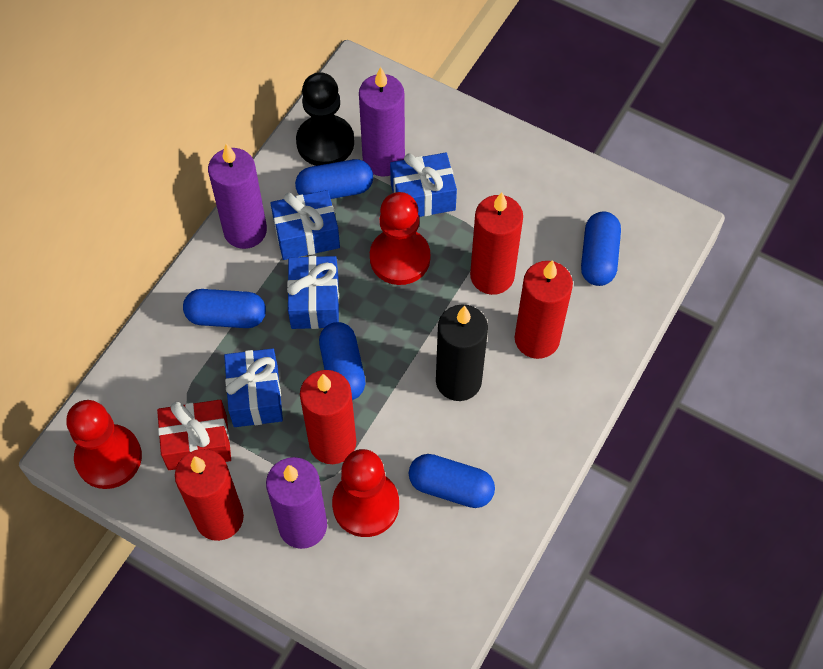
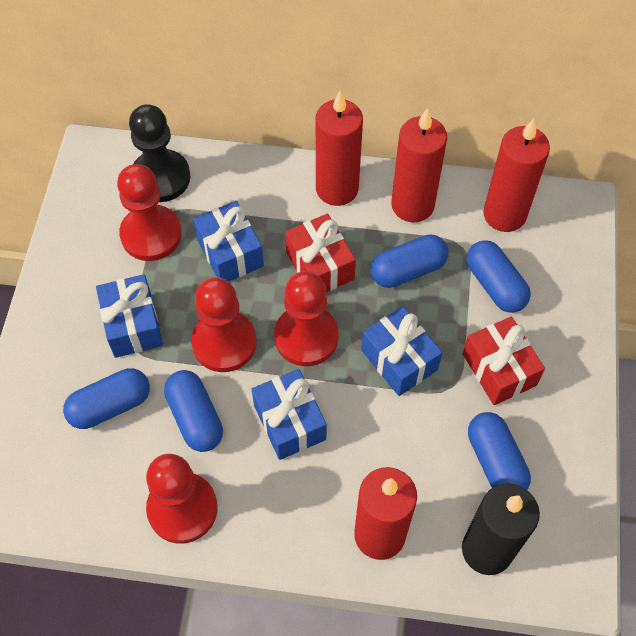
purple candle: [208,143,267,249] [266,457,327,549] [359,67,405,177] = 3 -> none = 0
red gift: [157,400,231,470] = 1 -> [285,214,356,292] [463,317,545,405] = 2
red pawn: [66,400,142,489] [332,449,399,537] [370,192,430,285] = 3 -> [117,164,182,261] [146,454,218,543] [191,277,256,372] [274,271,339,366] = 4

